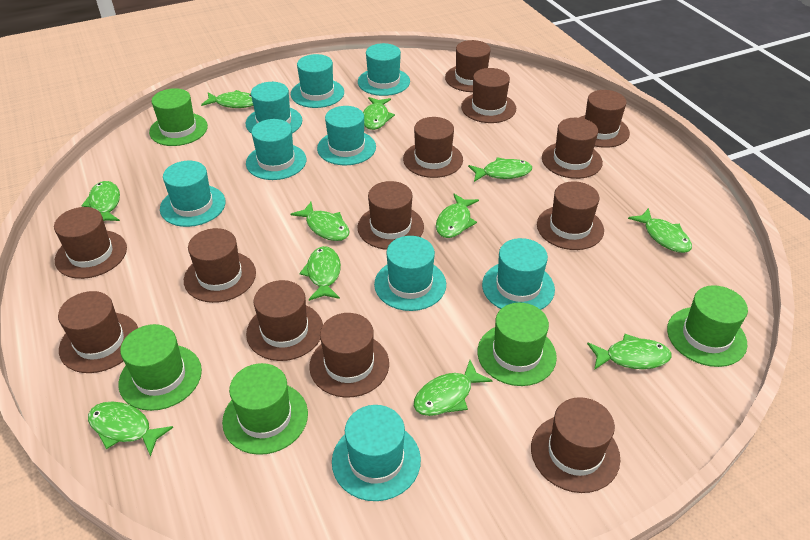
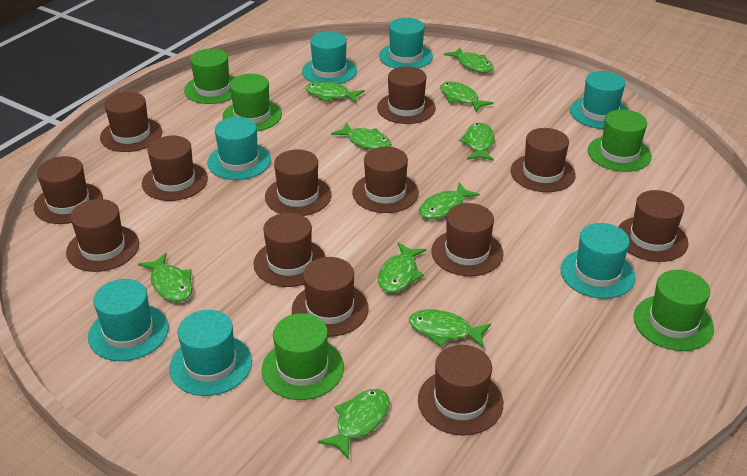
green fish: [81,181,120,221] [88,401,173,457] [201,90,253,108] [290,202,350,241] [299,246,341,301] [363,97,395,130] [414,360,493,416] [436,193,479,238] [468,157,532,182] [587,334,672,370] [628,208,692,253] = 11 -> [138,253,192,302] [305,81,365,103] [318,389,389,460] [331,122,392,150] [378,242,426,293] [409,310,491,348] [419,182,480,219] [440,82,493,112] [444,47,494,73] [459,123,495,161] = 10
turquoise hat: [160,161,226,227] [246,82,302,134] [246,119,306,180] [291,54,344,108] [317,106,376,165] [332,405,421,501] [358,43,410,96] [374,236,446,311] [482,238,555,310] = 9 -> [88,279,169,361] [169,310,252,396] [207,117,271,180] [302,31,357,84] [379,18,433,68] [560,223,636,299] [570,71,628,129] = 7

